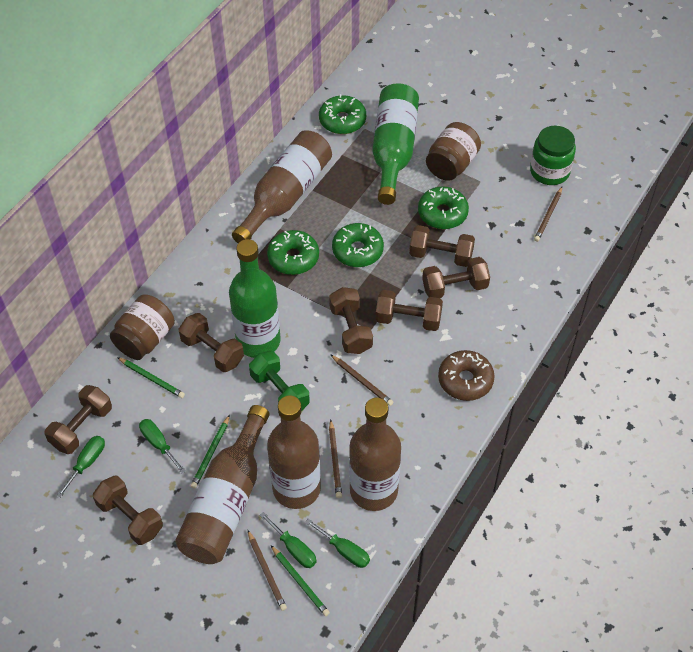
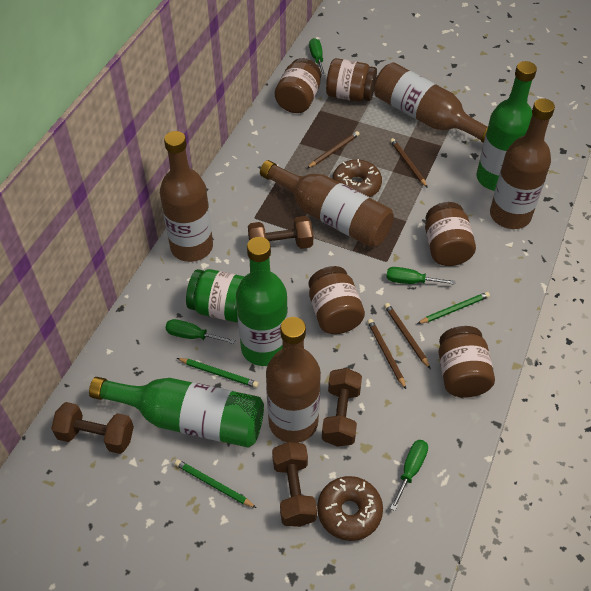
brown bottle: [175,405,270,564] [232,130,332,243] [267,395,321,509] [349,398,401,511] = 4 -> [160,131,213,262] [260,160,394,248] [266,317,321,443] [374,62,488,143] [490,98,555,229] = 5
brown donut: [438,350,495,401] = 1 -> [317,476,383,541] [332,159,382,197] = 2
brown dumbbell: [45,385,112,454] [93,476,163,545] [178,313,244,372] [329,287,373,354] [376,290,443,331] [409,225,475,267] [422,257,490,298] = 7 -> [51,402,134,454] [248,216,313,249] [272,442,317,527] [322,368,362,447] = 4
brown jar: [110,295,175,360] [426,122,481,181] = 2 -> [275,58,321,113] [309,266,365,334] [326,58,377,102] [425,202,476,266] [439,326,495,398] = 5
green bottle: [229,239,281,358] [372,83,419,205] = 2 -> [89,377,264,448] [236,237,288,366] [476,61,537,191] = 3
green donut: [267,230,319,275] [319,94,366,134] [332,223,384,267] [418,186,469,229] = 4 -> none = 0
green dumbbell: [249,351,310,410] = 1 -> none = 0

